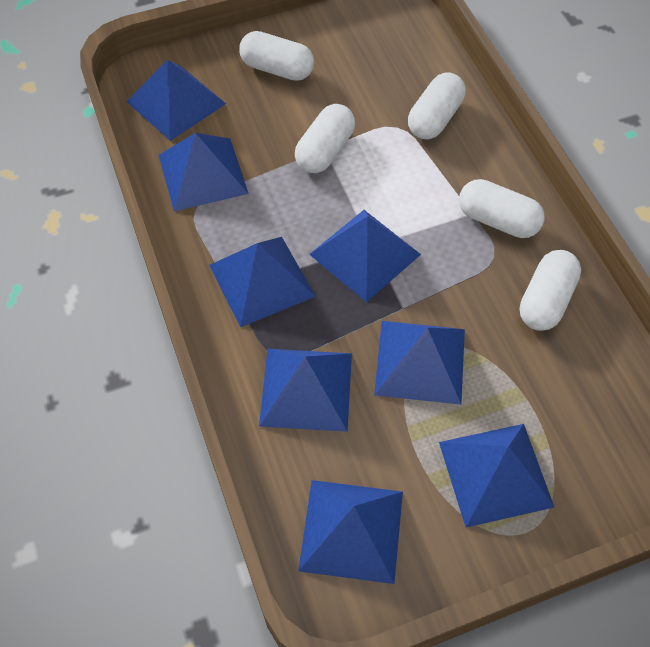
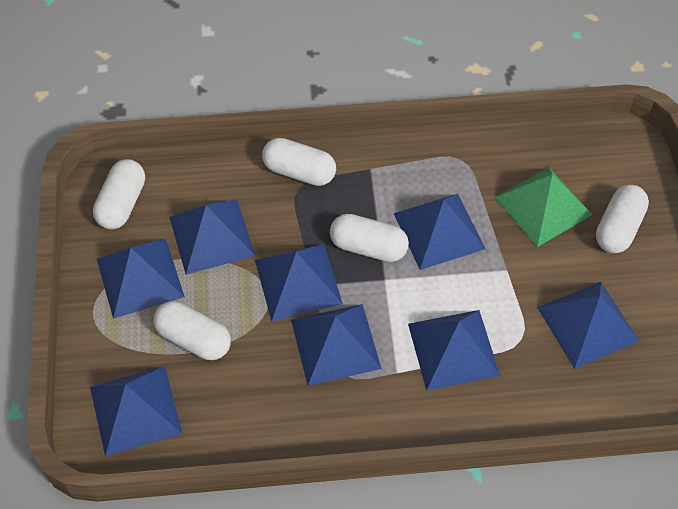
green pyramid: none = 0 -> [495,167,592,247] = 1

